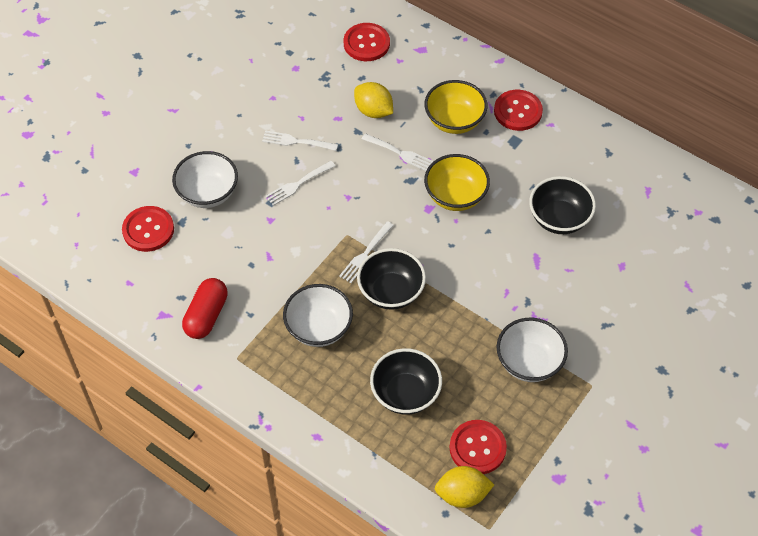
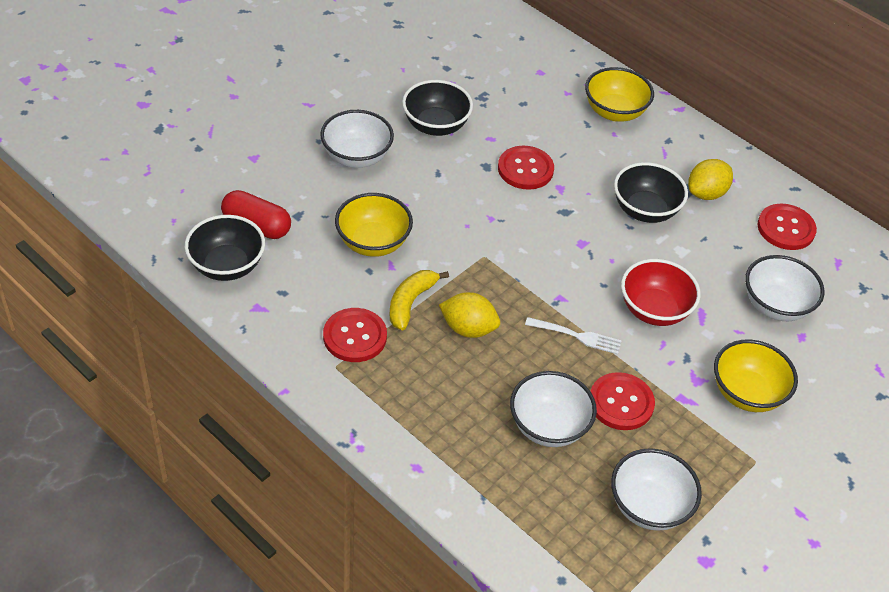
red bowl: none = 0 -> [621,259,701,326] = 1
white bowl: [172,151,238,208] [283,284,353,347] [496,318,568,382] = 3 -> [320,110,394,168] [510,371,597,447] [611,448,702,531] [745,255,824,321] = 4
white fork: [262,130,338,151] [266,161,335,206] [339,221,394,283] [362,133,433,171] = 4 -> [525,317,622,354] = 1
yellow banana: none = 0 -> [390,270,449,330] = 1
yellow bowl: [424,154,490,211] [425,80,488,134] = 2 -> [335,193,413,257] [585,67,654,122] [714,340,798,412] = 3

